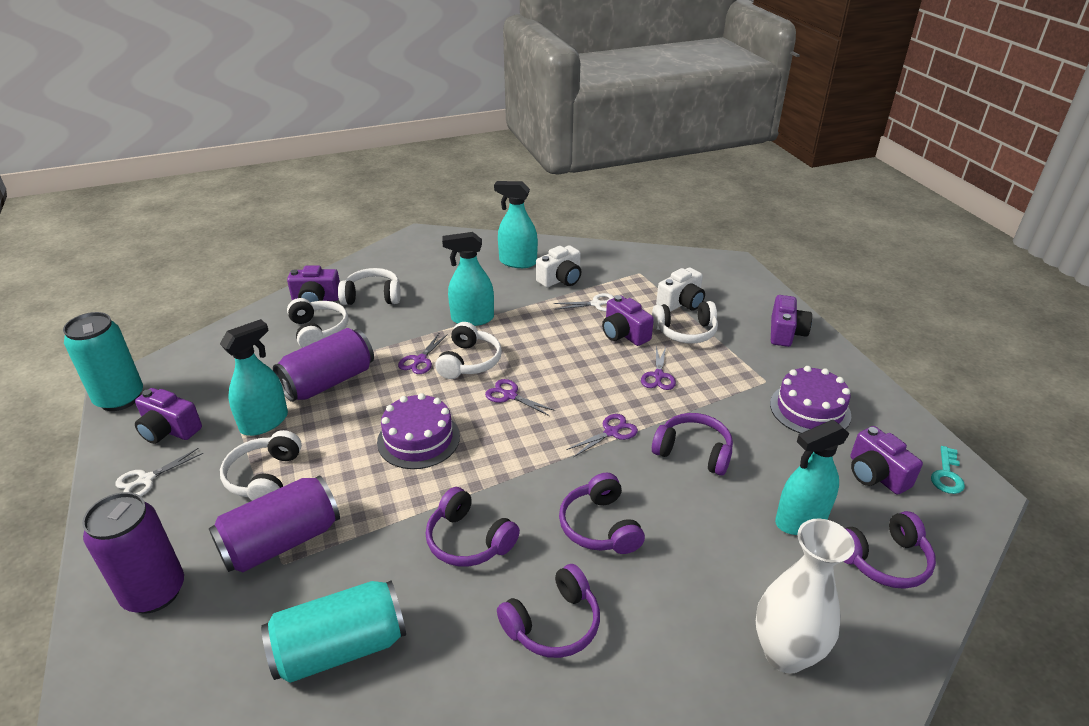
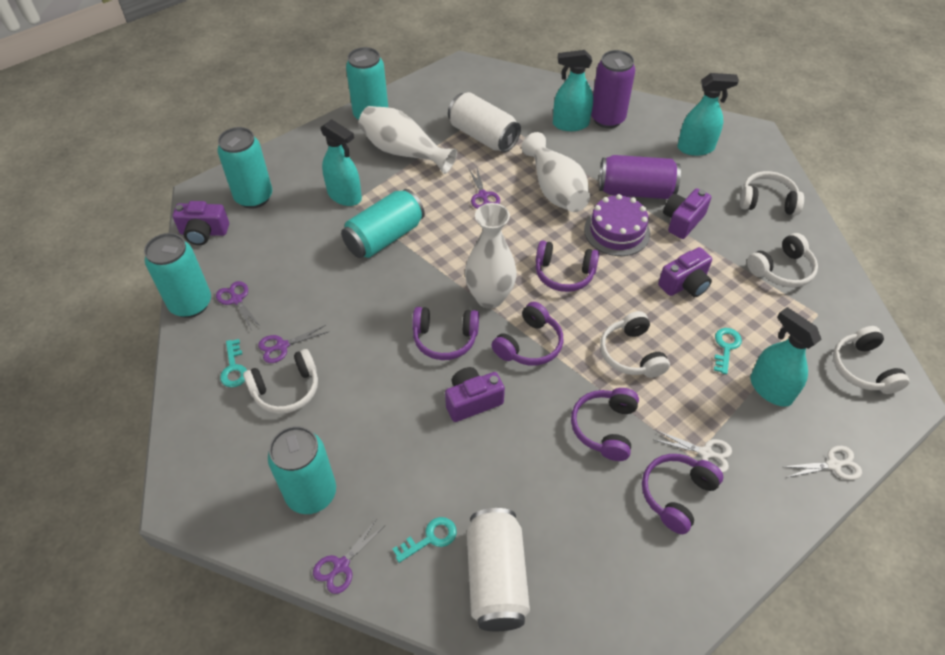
purple cake: [377,393,460,469] [770,366,851,434] = 2 -> [584,194,650,256] = 1
purple camera: [135,388,202,444] [287,265,340,302] [602,295,654,346] [771,295,812,347] [850,426,923,495] = 5 -> [172,201,229,245] [445,367,505,422] [658,247,712,297] [663,188,711,239] = 4
purple can: [82,492,184,614] [209,476,340,572] [273,328,374,402] = 3 -> [591,50,635,128] [599,155,681,199] = 2
turquoise can: [63,312,143,411] [261,581,406,683] = 2 -> [144,233,211,318] [217,127,272,209] [268,426,336,514] [341,189,425,258] [346,47,388,120] = 5
turquoise key: [931,446,965,494] = 1 -> [220,339,247,387] [393,517,457,563] [714,328,742,374] = 3
white camera: [536,245,581,287] [656,267,705,312] = 2 -> none = 0
white can: none = 0 -> [448,92,521,152] [467,508,530,631] = 2
white vase: [756,519,855,673] = 1 -> [358,106,457,174] [465,203,517,309] [521,132,590,212] = 3

